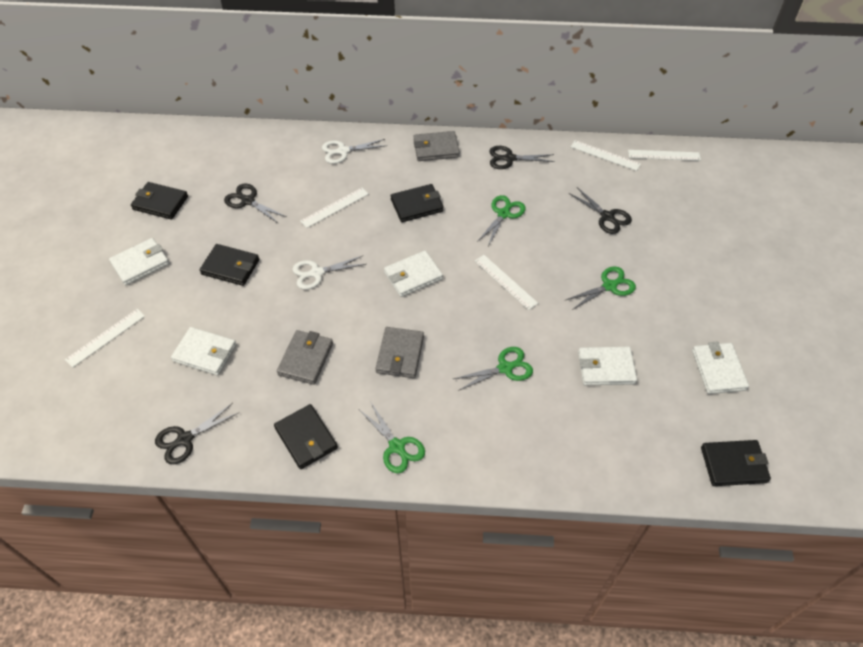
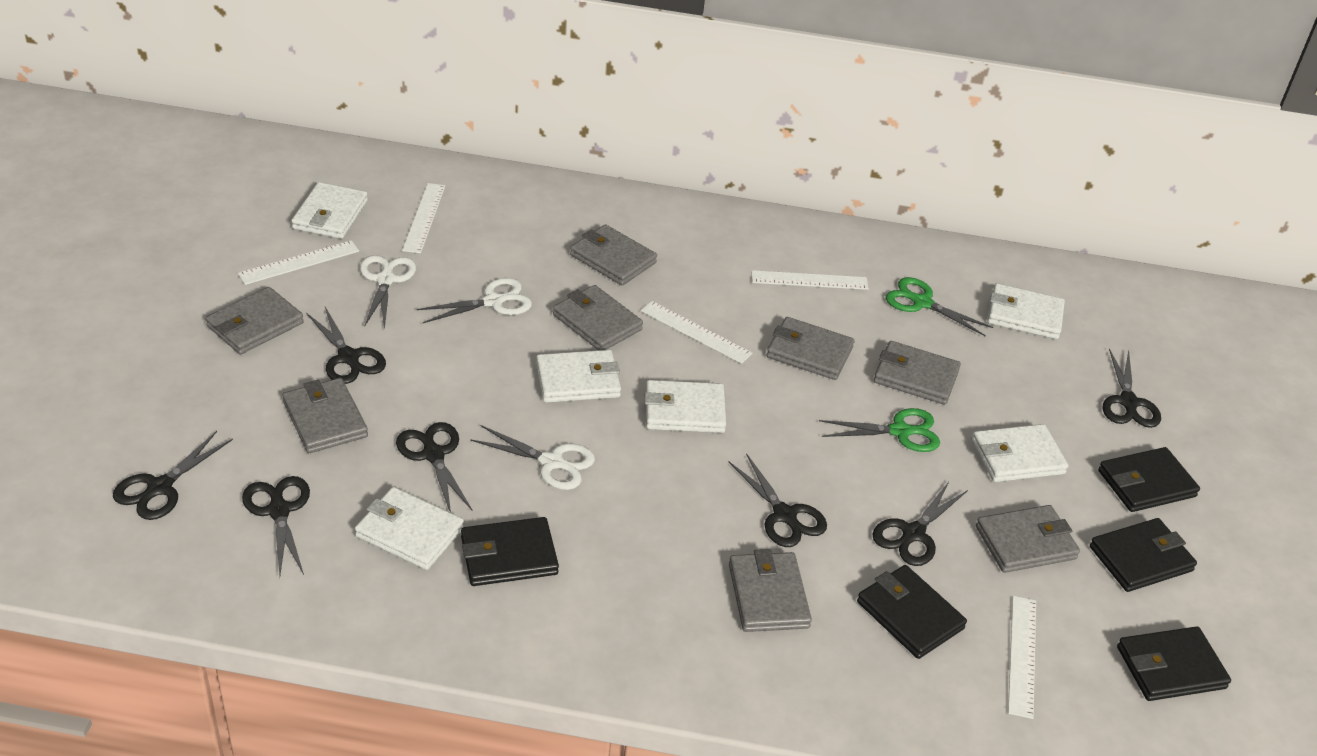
black scissors: [155,403,240,464] [224,184,287,224] [489,146,555,169] [569,187,632,234] = 4 -> [113,431,233,520] [242,476,310,576] [306,307,386,384] [396,422,473,513] [729,453,827,547] [872,482,968,566] [1102,348,1161,428] = 7
green scissors: [360,401,425,473] [454,347,533,391] [477,195,526,246] [564,266,636,310] = 4 -> [819,408,940,452] [886,277,993,337] = 2
grey wallet: [277,330,333,385] [376,327,424,378] [413,131,460,161] = 3 -> [206,287,304,355] [283,378,368,453] [553,285,643,350] [570,224,657,285] [729,549,812,632] [767,317,855,380] [874,341,961,405] [976,505,1080,573] = 8
white scissors: [292,255,366,290] [322,139,388,164] = 2 -> [360,255,416,328] [417,278,532,323] [471,425,595,490] = 3
white wallet: [109,238,169,285] [171,327,237,375] [384,251,443,297] [578,347,637,385] [692,342,749,394] = 5 -> [291,182,368,239] [355,487,464,570] [536,350,621,403] [645,380,726,433] [972,424,1068,482] [988,283,1065,339] = 6

